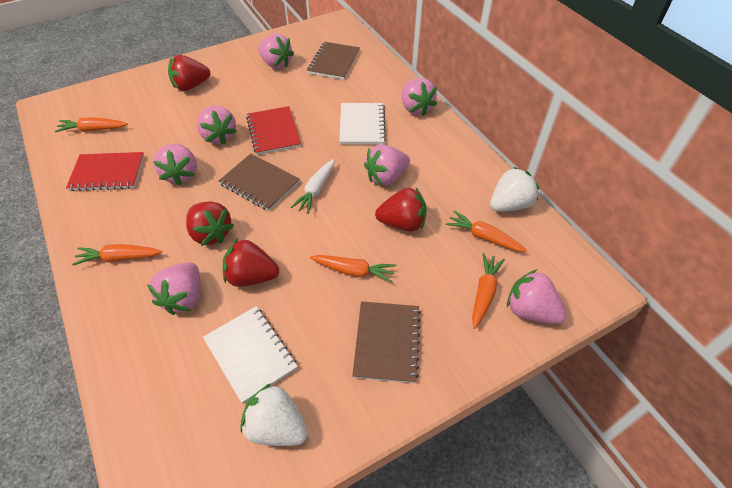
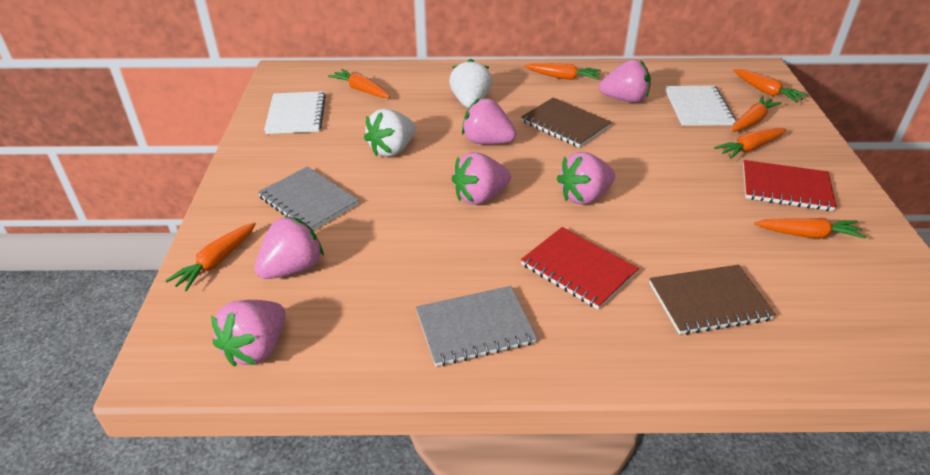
brown notebook: [219,154,300,211] [307,42,360,80] [352,301,421,383] = 3 -> [521,97,611,148] [649,265,776,335] = 2
grey notebook: none = 0 -> [258,166,359,231] [416,286,537,367] = 2
orange carrot: [54,117,128,132] [72,244,162,265] [310,255,396,283] [446,211,527,252] [472,253,505,329] = 5 -> [165,222,256,292] [328,69,390,98] [525,63,601,80] [714,128,786,159] [732,96,782,132] [733,69,808,103] [754,218,866,239] = 7
pink strawberry: [147,262,200,315] [153,144,197,186] [197,106,237,145] [258,34,294,69] [364,144,410,186] [402,78,437,116] [507,269,566,324] = 7 -> [211,300,286,367] [255,216,324,279] [452,152,511,205] [462,98,516,144] [557,152,615,205] [599,59,651,103] = 6
red strawberry: [168,55,210,91] [186,201,234,246] [223,239,279,287] [375,188,427,232] = 4 -> none = 0
white carrot: [291,159,335,214] = 1 -> none = 0

